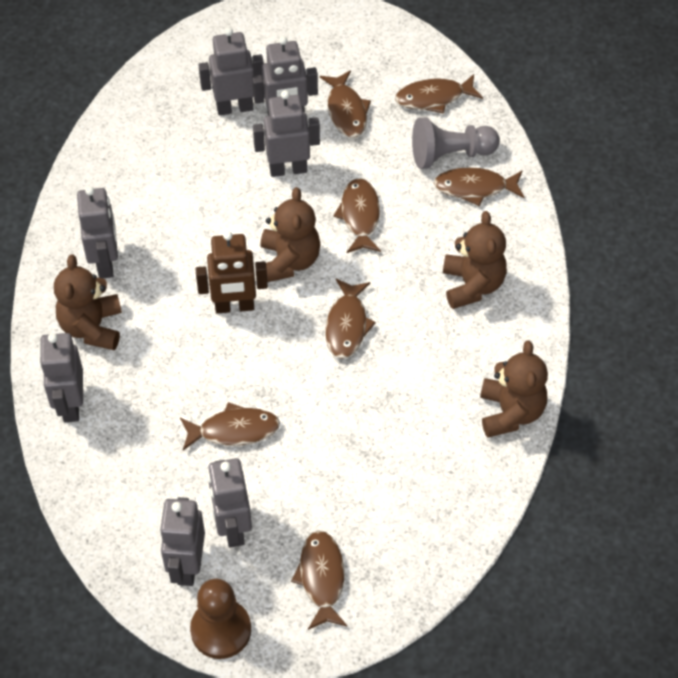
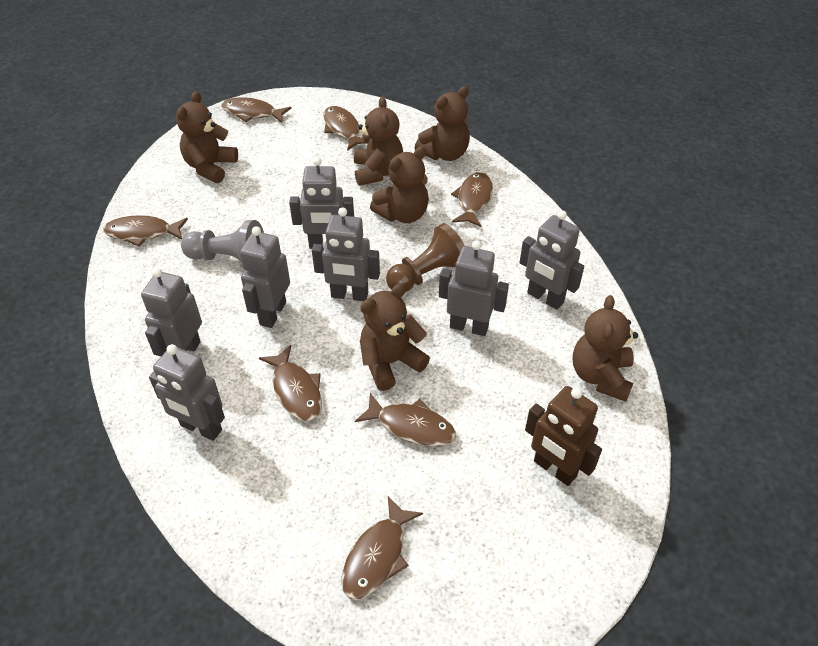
brown teddy bear: [54,255,122,350] [260,187,320,282] [443,211,507,309] [480,341,548,438] = 4 -> [176,91,238,183] [354,97,403,186] [360,283,430,391] [370,146,429,223] [415,86,470,161] [573,295,638,402] = 6

